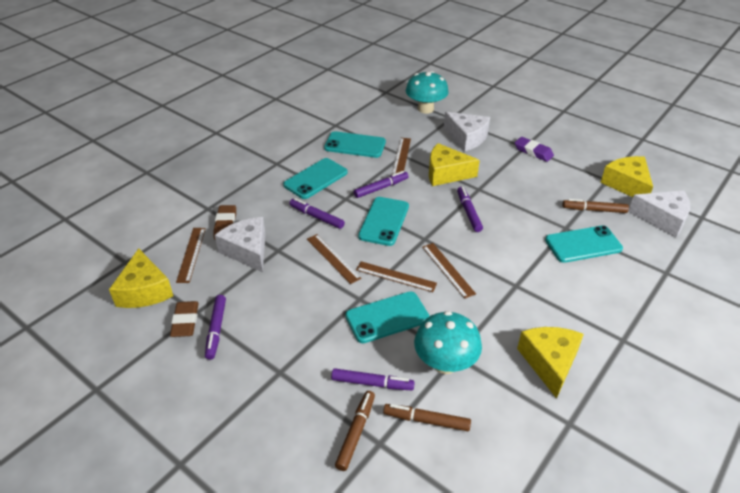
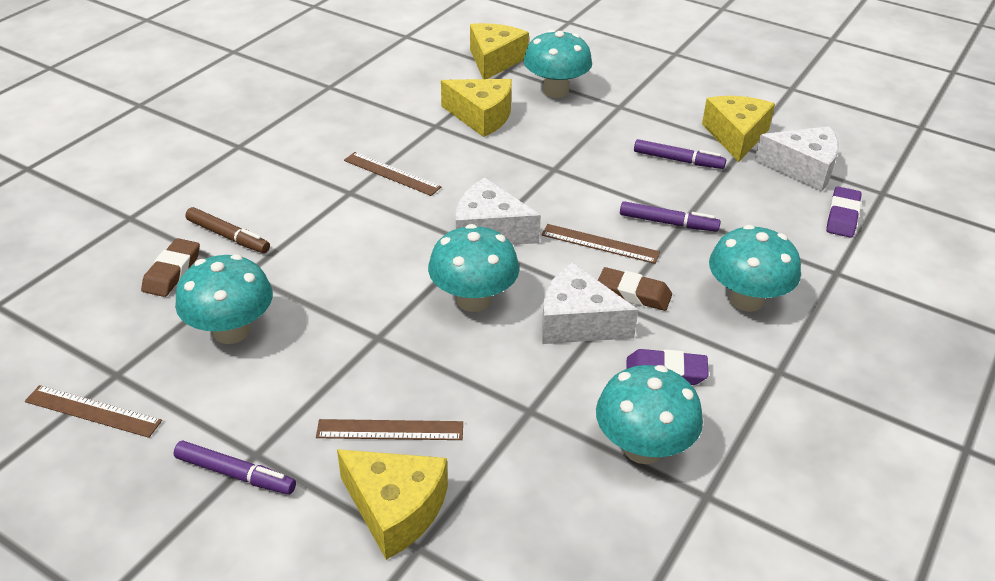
brown marker: [335,391,375,471] [383,404,471,431] [562,199,629,213] = 3 -> [185,207,270,253] = 1
brown ruler: [176,228,206,283] [307,234,362,284] [356,261,437,292] [392,138,411,175] [422,243,476,299] = 5 -> [25,385,162,438] [316,419,463,440] [344,152,442,196] [541,224,660,264] = 4
purple eraser: [515,137,554,162] = 1 -> [626,349,709,385] [826,187,862,238] = 2
purple marker: [205,295,226,360] [289,198,345,229] [331,368,415,390] [354,171,409,198] [457,187,483,232] = 5 -> [174,441,296,495] [620,201,721,232] [634,139,726,169] = 3
turquoise mushroom: [406,71,449,114] [414,311,482,374] = 2 -> [175,254,273,344] [428,224,519,312] [523,29,592,98] [596,365,703,464] [709,225,801,312] = 5
turquoise phone: [283,158,348,199] [324,131,386,158] [345,291,429,343] [358,197,409,246] [545,225,623,263] = 5 -> none = 0

